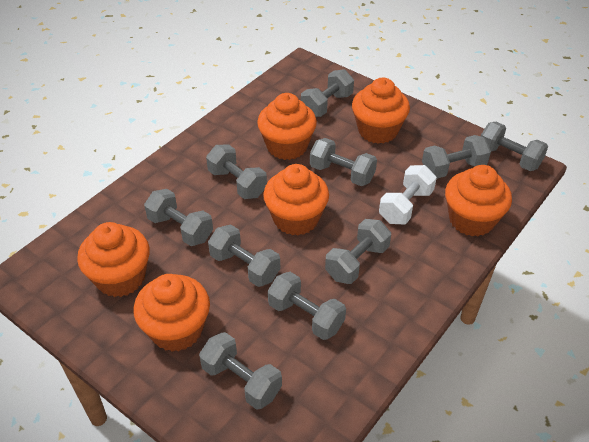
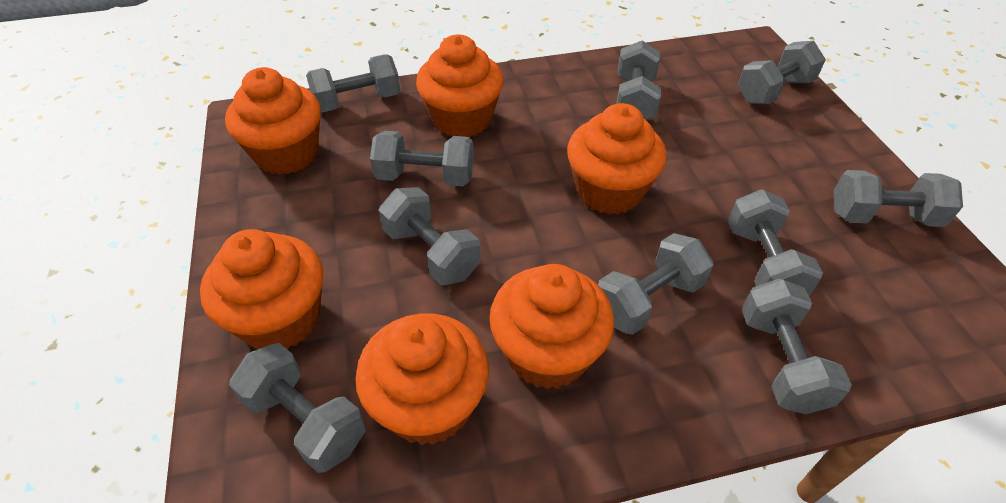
white dumbbell: [379,165,437,224] = 1 -> none = 0

